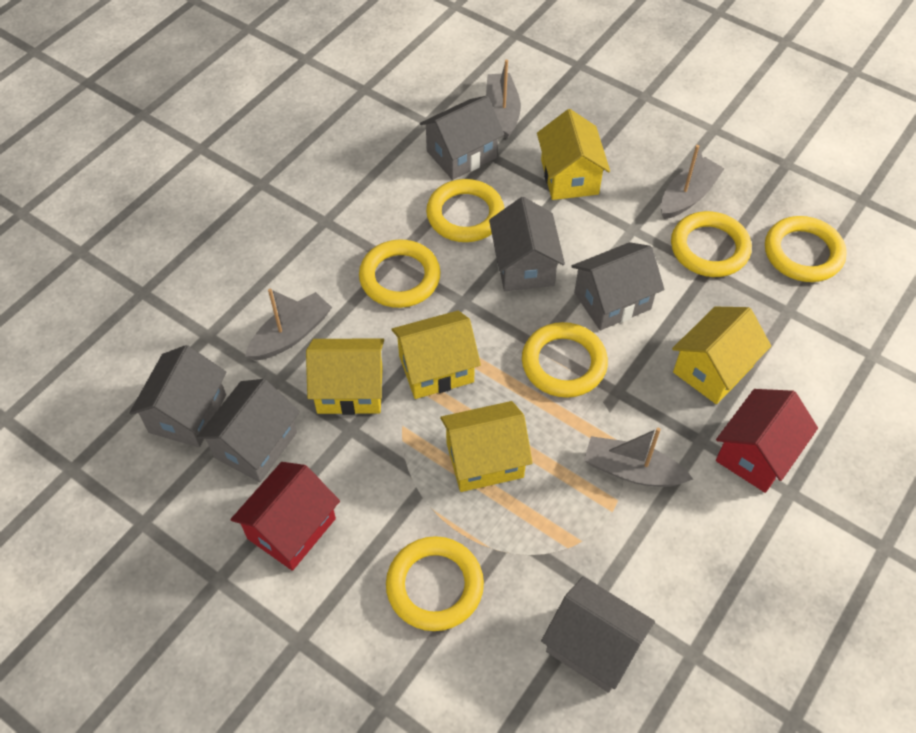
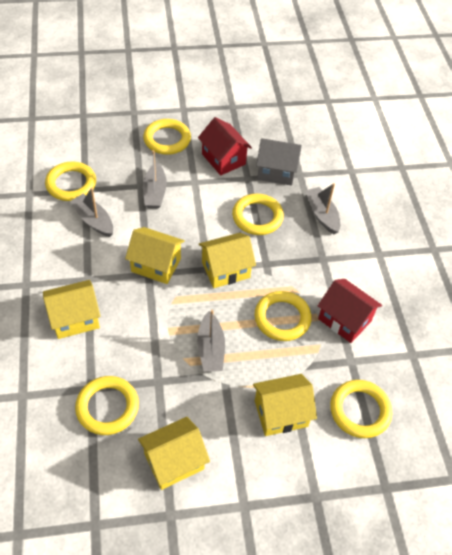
grey house: [129,345,227,447] [197,379,300,482] [420,96,504,180] [489,197,565,291] [541,576,655,693] [572,242,665,330] = 6 -> [256,138,302,186] = 1

